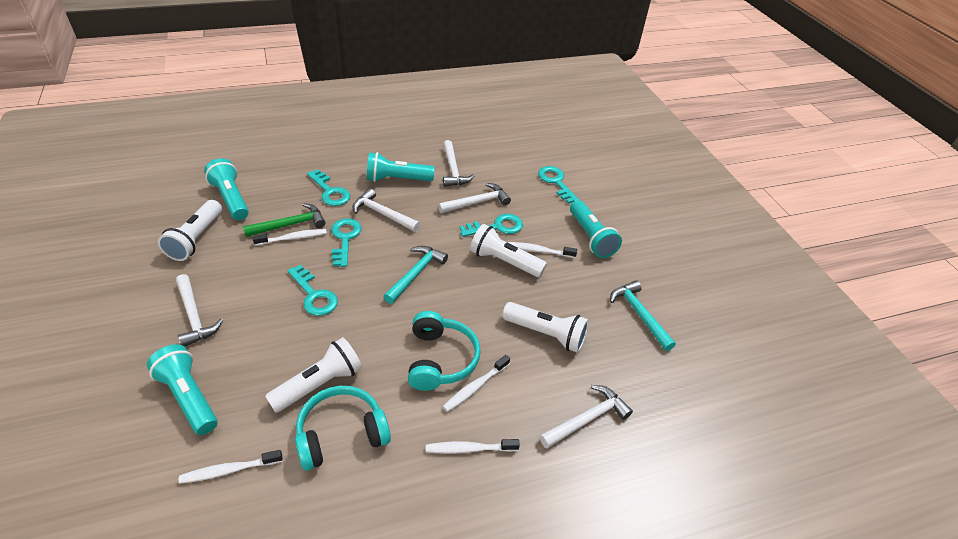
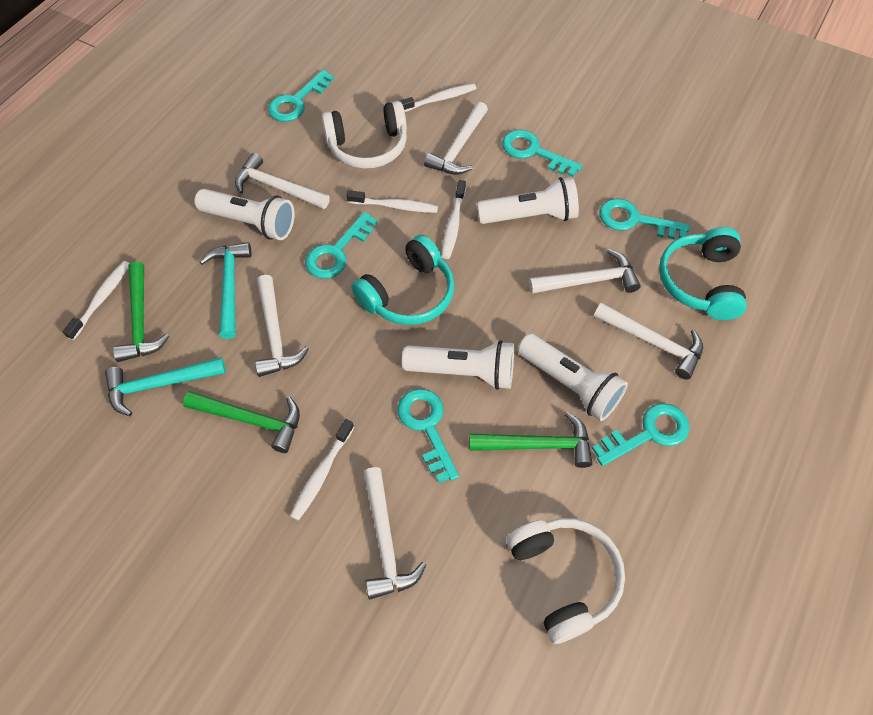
green hammer: [243,203,325,237] = 1 -> [113,262,170,362] [183,391,300,453] [469,412,593,468] = 3
turquoise flashlight: [147,344,218,435] [204,158,249,220] [367,152,435,182] [570,200,622,258] = 4 -> none = 0
turquoise key: [288,265,338,316] [307,169,350,206] [331,218,362,267] [460,214,523,237] [538,166,579,204] = 5 -> [268,70,334,122] [305,212,377,279] [397,389,459,483] [502,130,582,177] [592,403,690,466] [599,198,690,239] = 6
white hammer: [176,274,223,347] [353,188,420,232] [438,183,511,213] [443,140,475,187] [540,385,633,449] = 5 -> [235,153,330,209] [255,275,309,377] [363,467,426,599] [424,102,488,175] [529,249,641,294] [594,303,703,380] = 6
white headphones: none = 0 -> [322,101,407,169] [506,518,625,644] = 2

